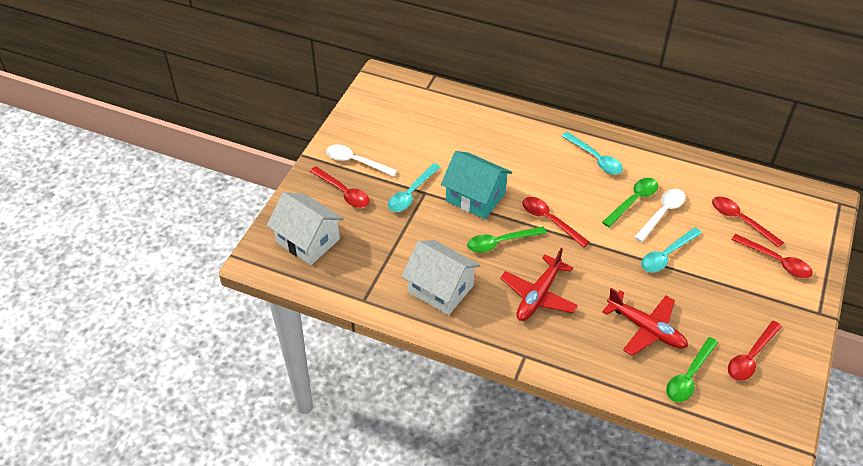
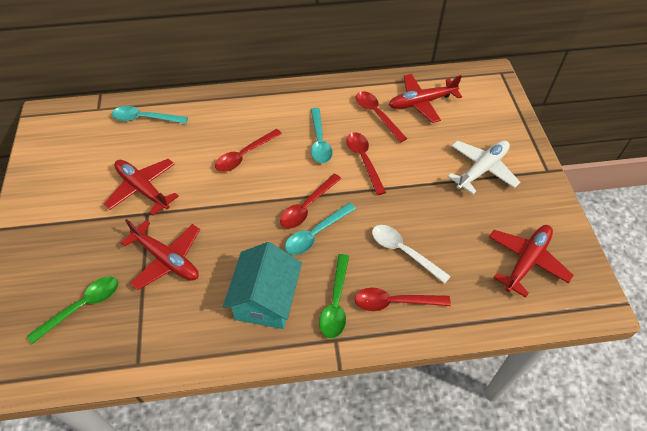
green spoon: [467,227,547,253] [602,178,658,227] [666,337,718,402] = 3 -> [27,276,118,344] [319,254,349,338] = 2
red plane: [500,248,578,321] [602,288,688,356] = 2 -> [104,158,179,216] [121,219,200,290] [389,74,462,123] [489,225,573,298] = 4
white house: [267,192,344,265] [402,240,480,315] = 2 -> none = 0
white plane: none = 0 -> [448,140,520,194] = 1
white spoon: [326,144,398,177] [634,189,686,242] = 2 -> [372,225,451,284] = 1

